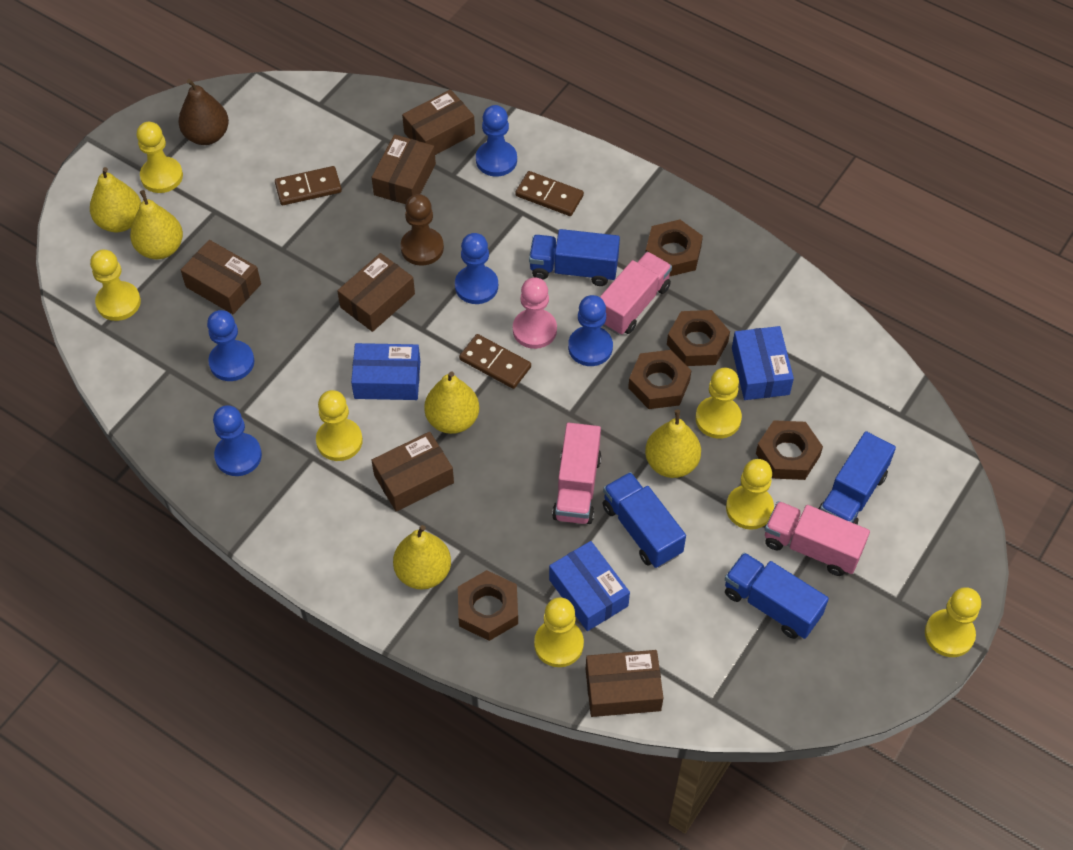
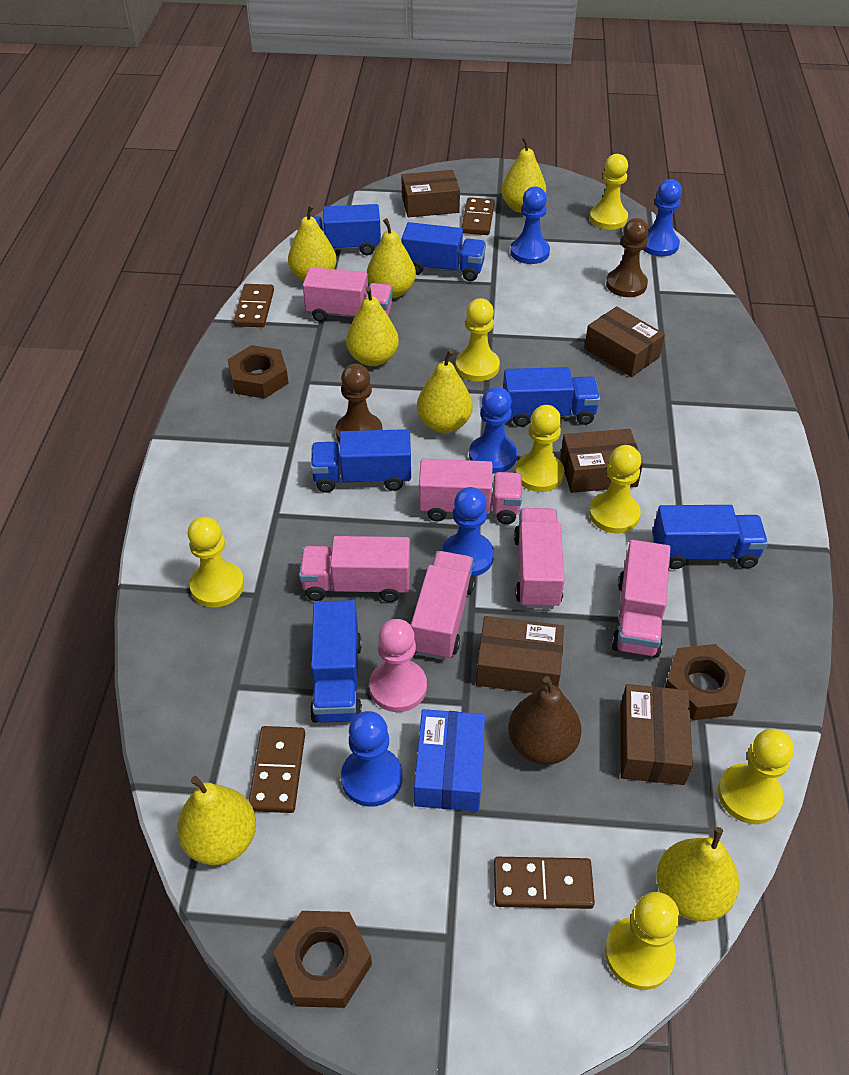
blue box: [351,343,420,400] [549,541,630,631] [732,326,794,400] = 3 -> [414,709,485,812] = 1
blue truck: [529,229,620,286] [603,472,686,568] [725,553,829,639] [818,431,896,525] = 4 -> [301,204,381,255] [310,600,362,723] [311,429,411,493] [402,222,486,281] [503,367,600,427] [653,505,768,569] = 6
brown box: [181,240,261,314] [337,253,415,332] [372,134,436,204] [372,432,454,511] [402,89,475,155] [586,650,663,717] = 6 -> [401,170,460,217] [476,616,564,693] [560,429,643,493] [584,306,665,377] [620,684,693,785] = 5
brown domino: [275,166,342,205] [459,334,531,389] [515,171,584,216] = 3 -> [234,284,274,327] [249,726,305,813] [461,197,495,235] [494,857,595,909] = 4
brown nut: [458,570,518,641] [628,350,692,409] [645,220,703,277] [667,310,730,366] [756,420,823,480] = 5 -> [227,345,289,399] [273,911,372,1008] [665,644,746,720] = 3
brown pawn: [401,194,444,266] = 1 -> [335,364,383,442] [606,218,649,297] = 2
pink truck: [552,423,602,524] [600,252,672,335] [765,501,870,576] = 3 -> [299,536,410,602] [303,267,393,322] [411,551,475,660] [419,459,522,524] [514,508,564,609] [611,540,670,658] = 6
yellow pear: [90,167,141,232] [130,190,183,259] [393,525,451,590] [424,371,479,434] [645,410,701,478] = 5 -> [177,776,256,865] [288,205,337,282] [346,287,399,366] [367,218,416,298] [417,350,473,433] [501,136,546,213] [656,827,739,922] = 7

